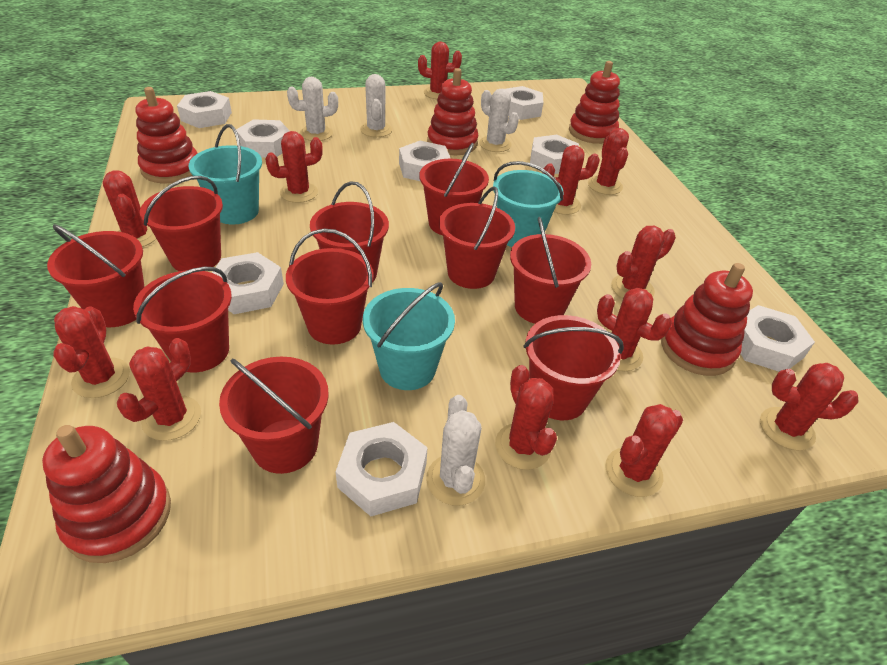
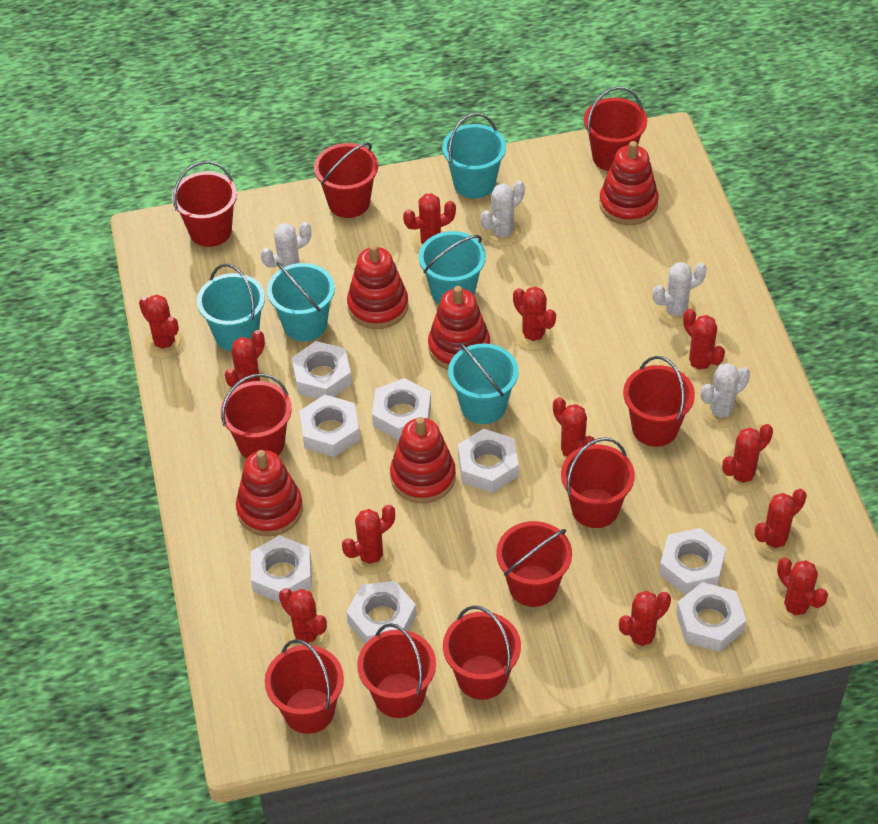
turquoise bucket: [189,124,262,225] [363,282,455,390] [493,161,563,247] = 3 -> [197,263,265,351] [267,262,335,341] [419,231,486,305] [442,113,506,199] [448,343,519,424] = 5

